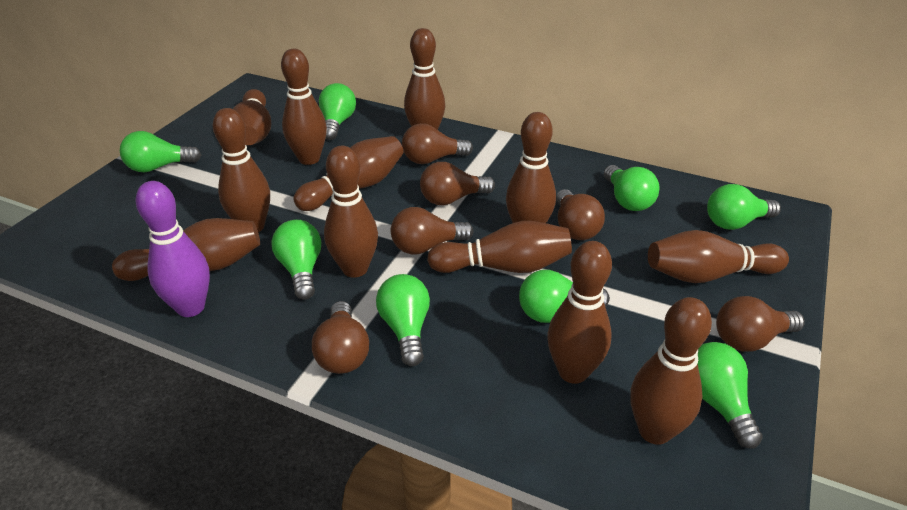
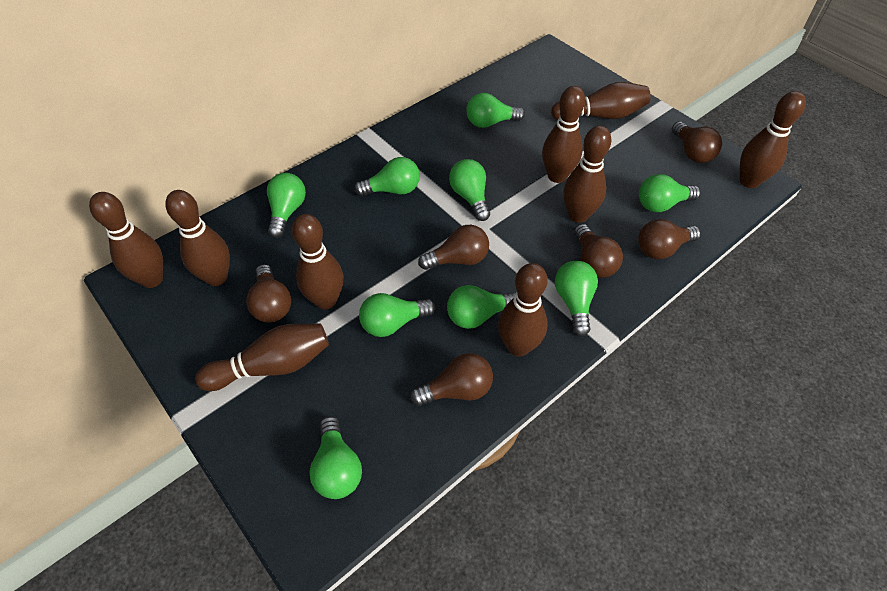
brown bowling pin: [112,218,260,281] [213,108,270,233] [233,89,271,145] [281,49,327,165] [293,136,403,211] [324,146,378,278] [404,28,445,130] [427,221,572,273] [506,112,556,223] [547,241,612,384] [630,297,712,445] [648,230,789,283] = 12 -> [89,192,163,288] [165,190,230,286] [195,324,329,391] [292,214,343,309] [498,263,548,357] [542,86,585,183] [551,82,651,120] [563,126,611,223] [740,91,806,188] = 9
green light bulb: [120,131,201,172] [271,220,321,300] [319,83,356,140] [376,274,430,366] [519,270,610,323] [604,165,660,211] [697,342,763,448] [707,184,781,230] = 8 -> [267,173,306,238] [309,416,362,499] [354,157,420,196] [359,293,435,337] [447,285,516,329] [449,159,490,221] [466,93,525,128] [555,261,598,336] [639,174,701,212] = 9
purple bowling pin: [135,181,210,317] = 1 -> none = 0

